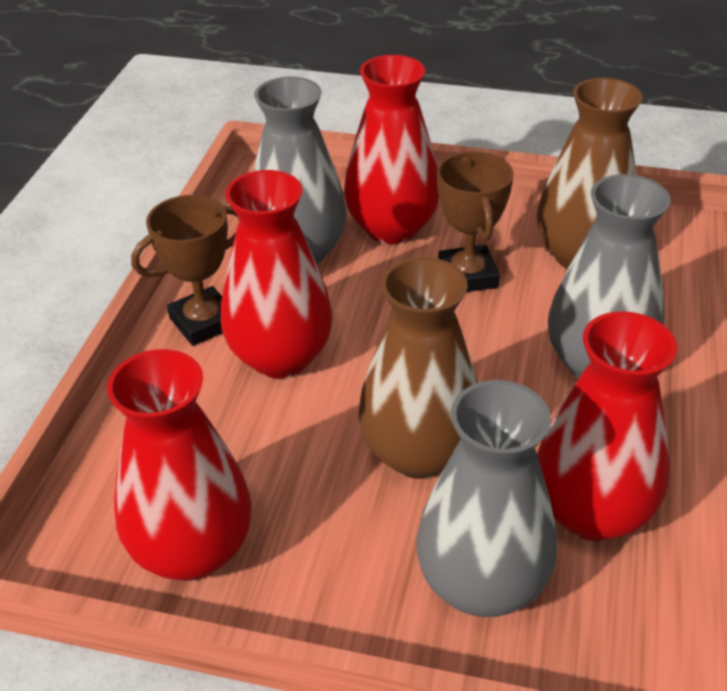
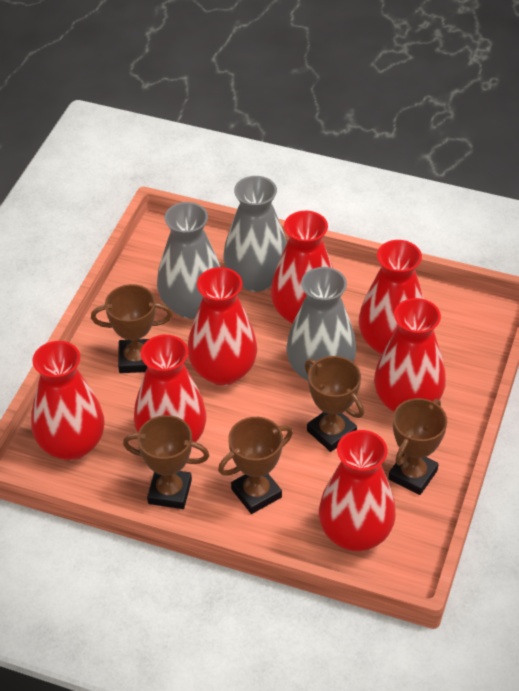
brown trophy: [131,195,239,346] [437,151,514,292] = 2 -> [91,284,173,373] [123,415,209,509] [218,417,293,514] [305,356,364,452] [388,398,447,495] = 5
brown vase: [358,257,478,479] [537,78,643,269] = 2 -> none = 0
red vase: [107,349,252,581] [221,170,333,378] [344,55,439,244] [537,311,677,541] = 4 -> [31,341,104,461] [134,335,207,442] [188,267,257,386] [271,211,333,325] [319,430,396,551] [359,240,424,355] [374,298,446,412] = 7

